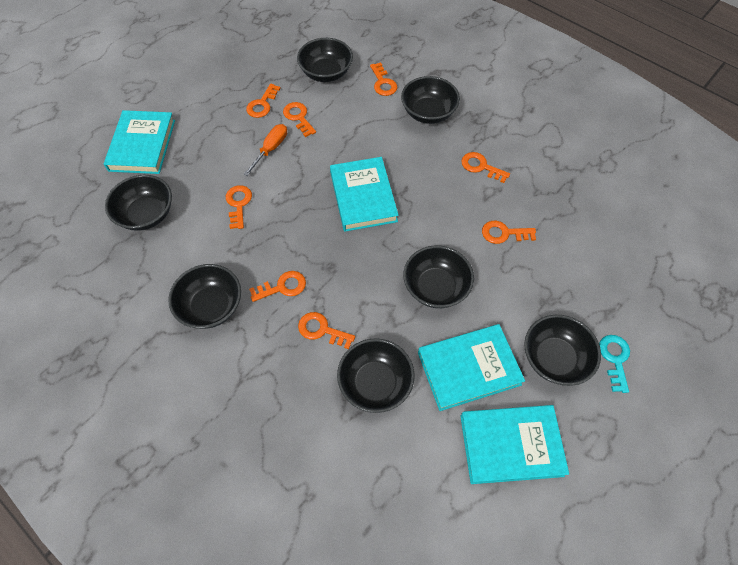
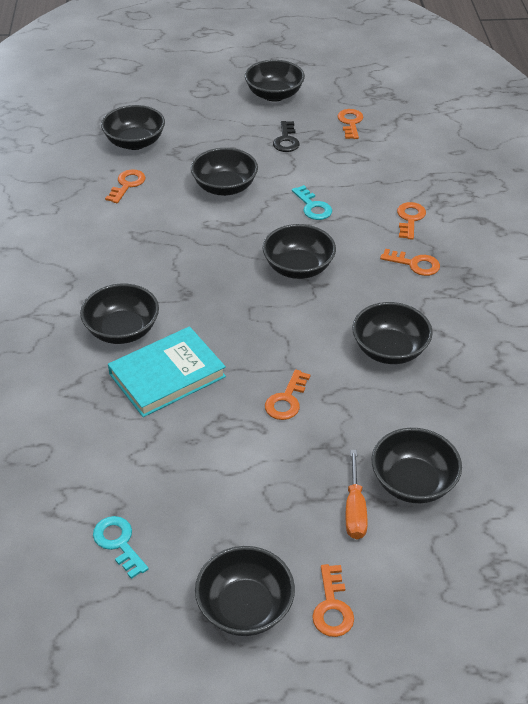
black bowl: [105,175,172,231] [168,264,241,329] [297,38,353,82] [337,338,415,413] [401,76,460,124] [403,245,474,308] [524,315,601,386] = 7 -> [80,284,159,344] [101,105,165,150] [191,148,258,196] [195,546,295,636] [245,60,305,102] [262,224,336,279] [352,302,433,364] [372,428,462,503] = 8
black key: none = 0 -> [273,121,300,152] = 1
orange key: [226,185,252,229] [246,83,281,118] [249,271,306,302] [283,102,316,137] [298,312,355,349] [370,62,397,96] [461,152,510,183] [482,221,536,244] = 8 -> [105,169,145,203] [265,369,310,420] [312,564,354,637] [338,109,363,139] [380,249,440,276] [397,202,426,240] = 6
turquoise book: [104,110,175,174] [330,157,399,232] [418,324,525,411] [460,405,569,484] = 4 -> [108,326,226,417] = 1
turquoise key: [599,335,630,393] = 1 -> [93,516,149,579] [292,185,332,220] = 2

